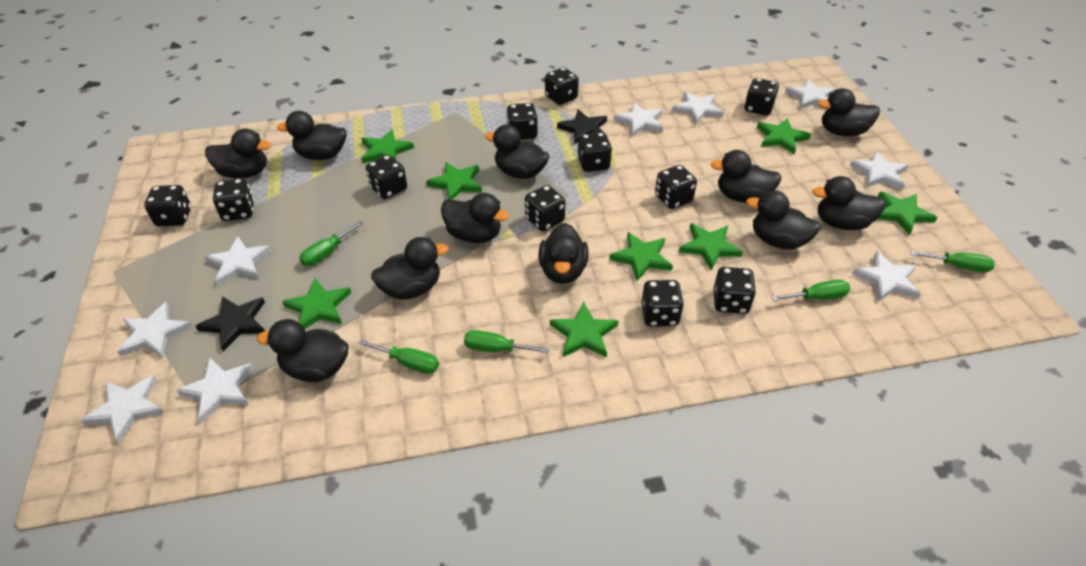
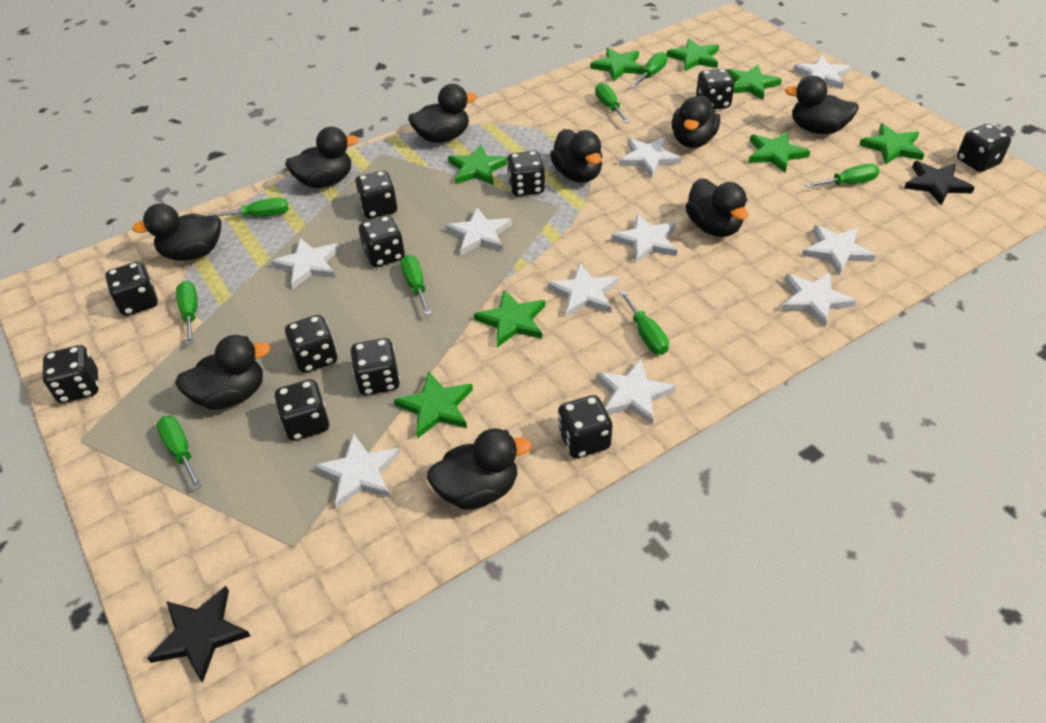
black duck: [205,128,271,179] [257,319,349,382] [277,111,347,160] [371,237,449,300] [441,193,509,243] [485,124,549,179] [539,223,589,284] [710,150,782,203] [746,190,821,249] [812,176,886,230] [818,88,880,136] = 11 -> [132,203,221,261] [175,335,271,410] [285,127,359,188] [408,84,477,143] [427,428,532,510] [550,129,602,183] [672,95,720,148] [686,178,748,237] [785,76,859,134] = 9
green screwdriver: [299,221,364,266] [358,339,439,374] [464,330,550,353] [772,279,851,301] [910,251,995,272] = 5 -> [156,416,202,490] [176,281,197,345] [208,198,289,217] [400,255,431,315] [595,83,630,123] [619,290,669,355] [631,52,668,88] [805,164,880,188] = 8
white star: [80,375,164,443] [117,302,192,358] [176,358,254,423] [205,236,272,286] [613,102,663,136] [672,91,724,124] [785,79,836,109] [850,151,908,190] [852,251,921,301] = 9 -> [271,238,340,289] [314,433,400,508] [446,208,512,255] [548,264,619,317] [597,359,676,425] [611,214,677,263] [619,137,681,178] [781,272,856,327] [793,56,851,90] [802,225,876,276] = 10

